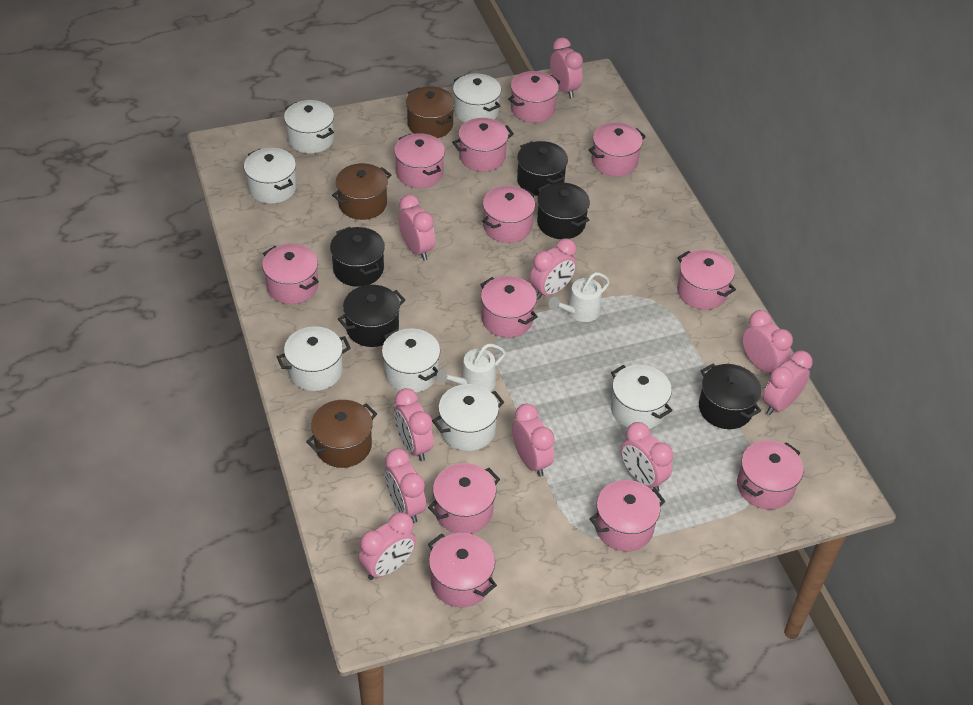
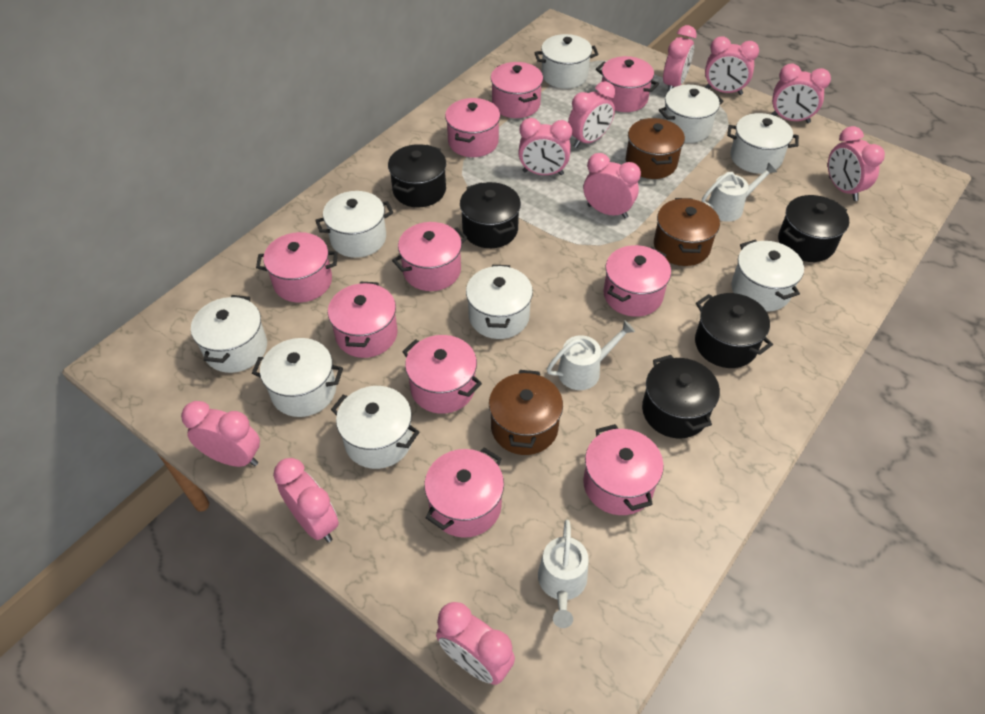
pink pot: [262,244,319,304] [394,133,445,188] [428,463,500,534] [428,533,497,607] [452,118,514,172] [480,276,538,338] [482,186,535,243] [508,71,560,123] [588,123,646,177] [590,480,665,551] [677,250,736,310] [737,440,804,510] = 12 -> [256,232,338,303] [328,281,398,358] [392,222,467,291] [402,335,482,414] [424,448,504,538] [445,98,500,157] [491,62,543,118] [583,424,664,515] [596,56,659,112] [604,245,671,317] = 10
white pot: [244,148,297,204] [277,326,351,391] [284,100,334,154] [382,329,440,393] [432,384,504,451] [453,74,501,123] [611,365,672,429] = 7 -> [191,295,267,373] [252,338,343,417] [315,191,393,258] [331,386,419,469] [466,265,533,339] [534,34,599,88] [659,85,724,143] [727,113,799,174] [731,239,804,312] = 9
white watering can: [437,344,506,391] [549,272,610,322] = 2 -> [538,520,589,628] [547,320,635,390] [702,162,777,222] = 3

